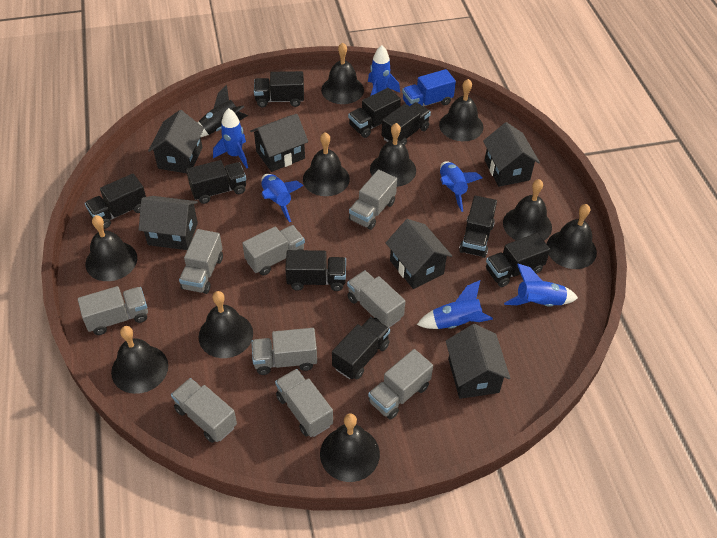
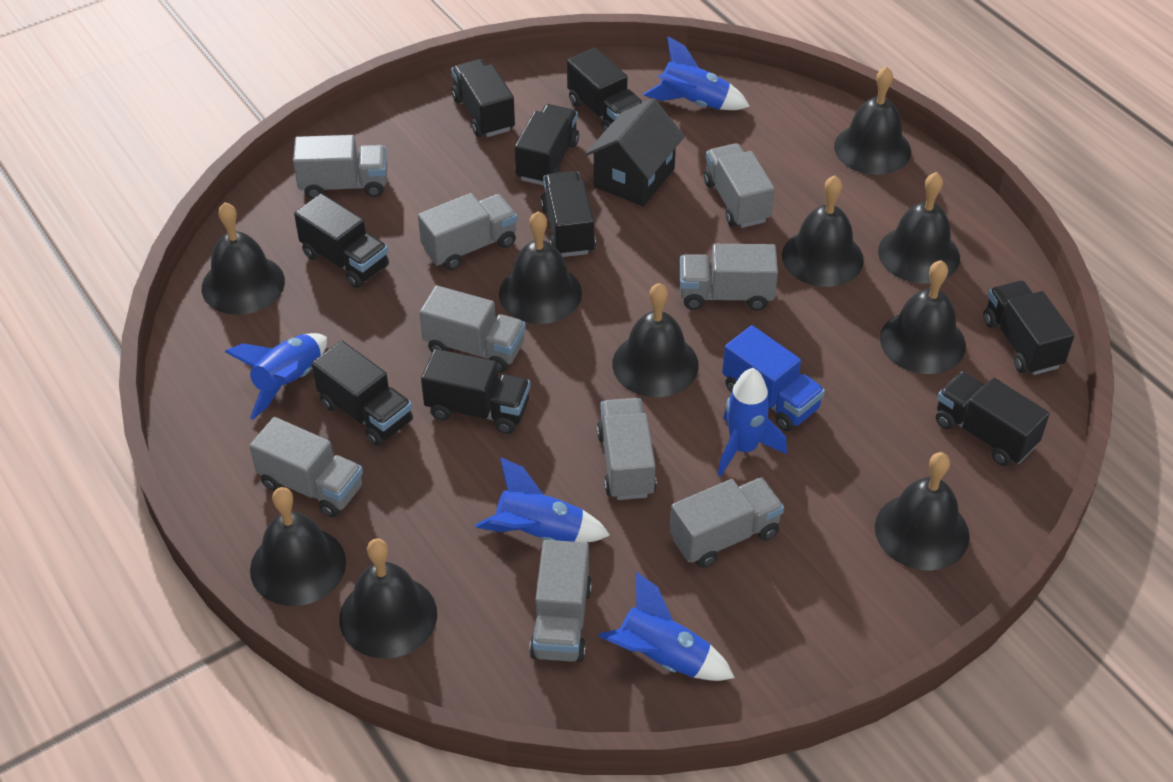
black house: [139,196,198,250] [148,110,204,173] [250,114,308,172] [386,219,452,289] [446,324,510,399] [483,122,540,187] = 6 -> [585,98,685,206] = 1
black rocket: [198,85,248,137] = 1 -> none = 0
blue rocket: [213,108,248,169] [261,174,304,222] [368,45,400,96] [417,280,493,329] [440,161,482,212] [504,264,578,306] = 6 -> [225,333,327,419] [476,457,610,542] [598,572,735,681] [643,36,750,110] [718,368,787,477] = 5

